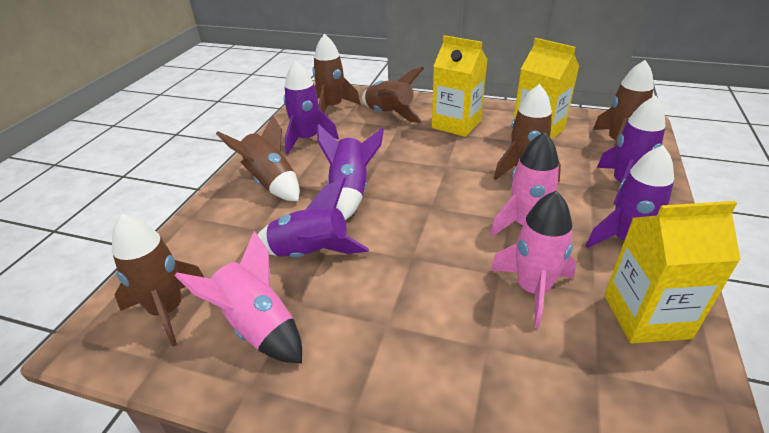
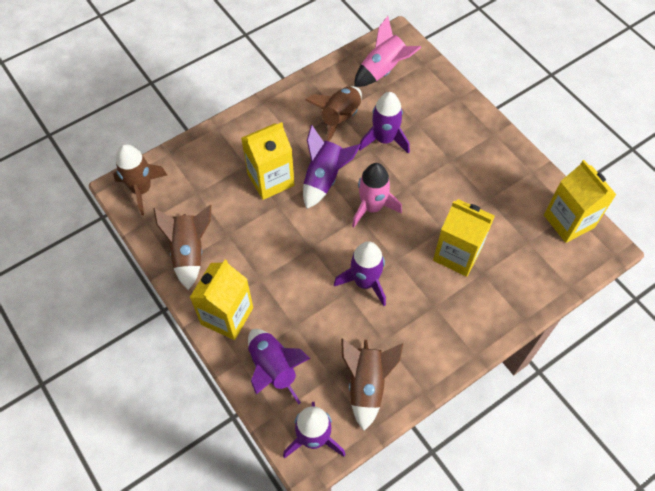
brown rocket: [112,214,205,347] [216,115,300,201] [313,34,361,113] [362,67,424,123] [494,84,561,182] [593,60,654,147] = 6 -> [113,144,167,215] [153,205,211,290] [305,86,362,141] [341,339,403,431] = 4
pink rocket: [175,231,302,363] [490,132,559,237] [490,191,576,328] = 3 -> [352,163,402,228] [354,16,421,87] = 2
yellow carton: [432,35,488,137] [514,38,579,139] [604,201,741,344] = 3 -> [189,259,253,340] [241,122,294,200] [433,199,495,277] [544,160,617,243] = 4

